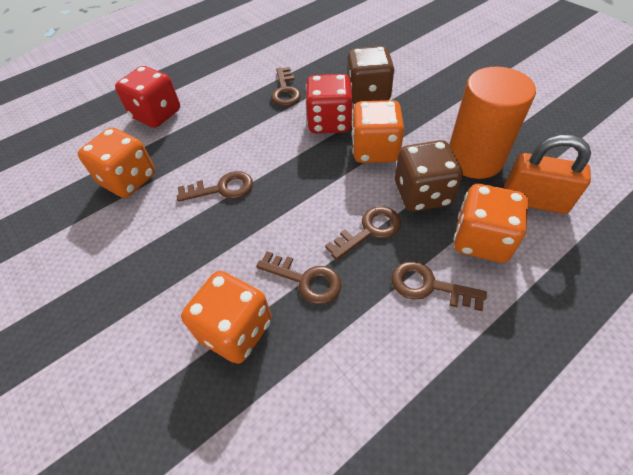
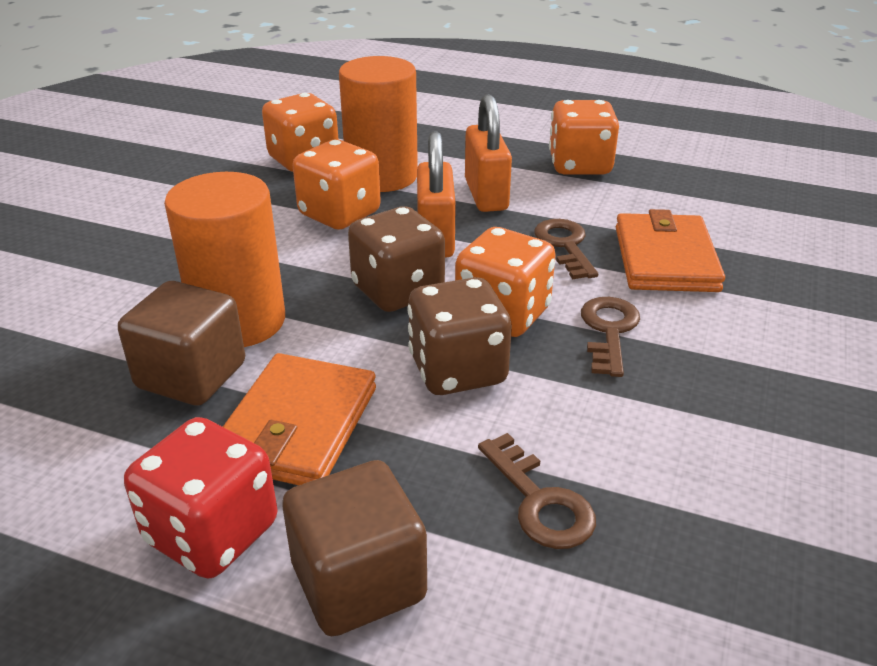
brown cube: none = 0 -> [118,281,245,406] [282,460,427,636] = 2
brown key: [177,171,253,202] [256,251,342,304] [271,67,301,106] [325,206,401,260] [392,261,487,311] = 5 -> [478,433,596,549] [534,219,598,279] [581,297,640,377] = 3
orange cylinder: [449,67,536,179] = 1 -> [164,172,285,347] [339,56,418,192] = 2
orange padlock: [504,135,591,214] = 1 -> [417,131,456,258] [465,94,512,212] = 2
orange wallet: none = 0 -> [223,353,376,485] [616,209,725,292] = 2
red dice: [115,66,180,128] [305,74,353,133] = 2 -> [124,417,277,578] = 1

